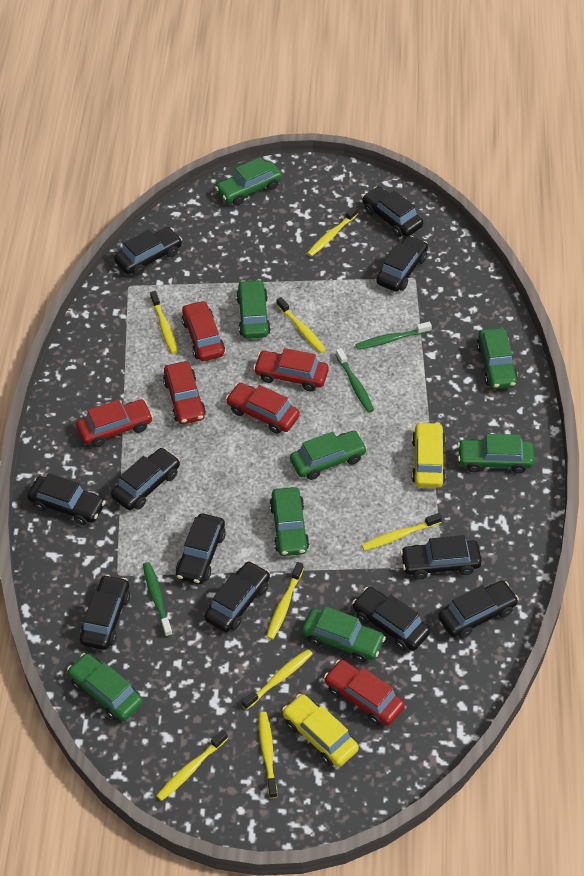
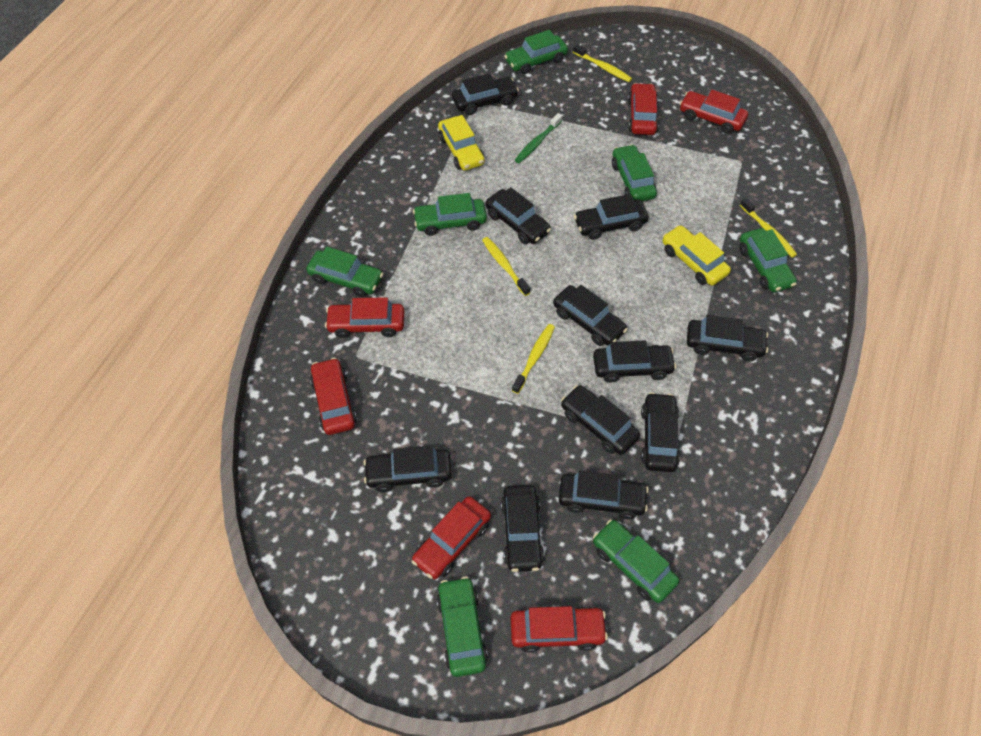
green car: [67,653,143,721] [215,157,282,205] [236,279,271,339] [270,487,309,556] [290,431,367,480] [302,606,386,662] [457,434,534,473] [477,328,518,389] = 8 -> [306,247,383,297] [413,193,487,236] [437,577,488,677] [504,30,568,74] [593,520,679,603] [612,144,657,201] [739,228,797,292] = 7
green toothbrush: [143,562,173,637] [336,348,374,413] [355,322,432,350] = 3 -> [515,113,562,163] = 1
yellow toothbrush: [150,291,178,354] [156,730,228,801] [242,649,313,710] [259,712,277,799] [266,562,304,640] [276,297,326,354] [307,206,358,257] [361,513,442,551] = 8 -> [482,237,530,296] [512,324,555,394] [573,44,632,82] [740,198,797,258] = 4

